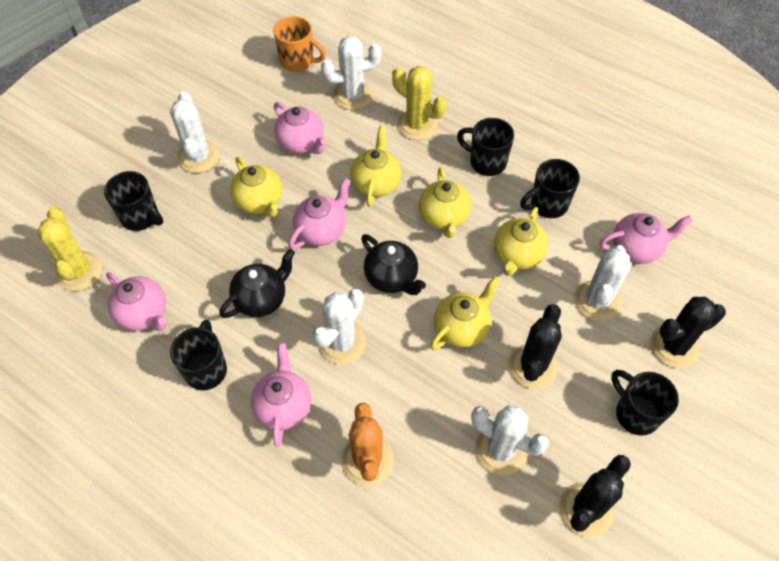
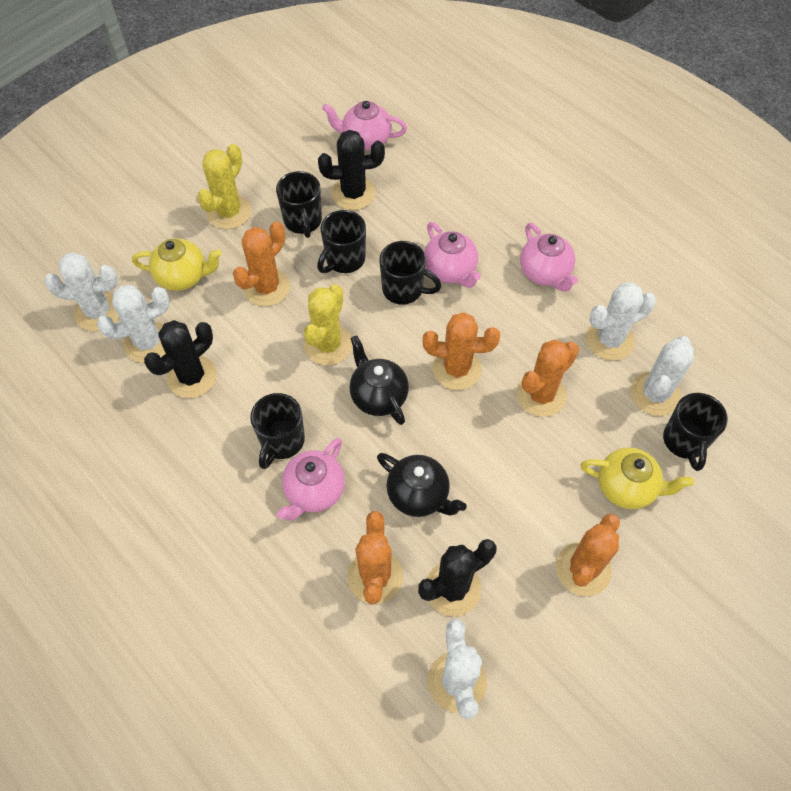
orange cactus: [341,403,394,486] = 1 -> [233,221,290,306] [347,511,403,604] [423,312,500,390] [516,340,579,417] [556,514,620,596] = 5
orange mug: [273,16,326,72] = 1 -> none = 0
pink teapot: [106,272,166,331] [251,342,311,447] [274,102,326,154] [289,178,350,249] [599,213,692,264] = 5 -> [277,438,345,521] [322,101,407,150] [424,222,481,288] [520,223,578,292] = 4
yellow teapot: [230,157,282,218] [350,126,401,207] [419,167,471,238] [430,276,500,350] [494,207,548,276] = 5 -> [132,239,222,291] [581,448,694,509] = 2

